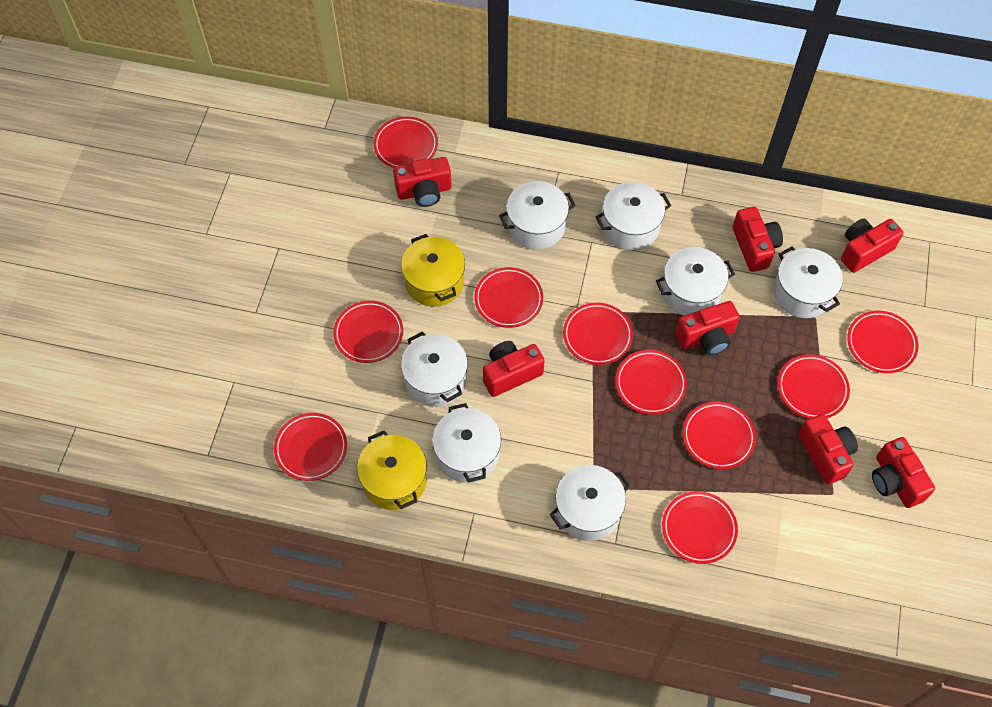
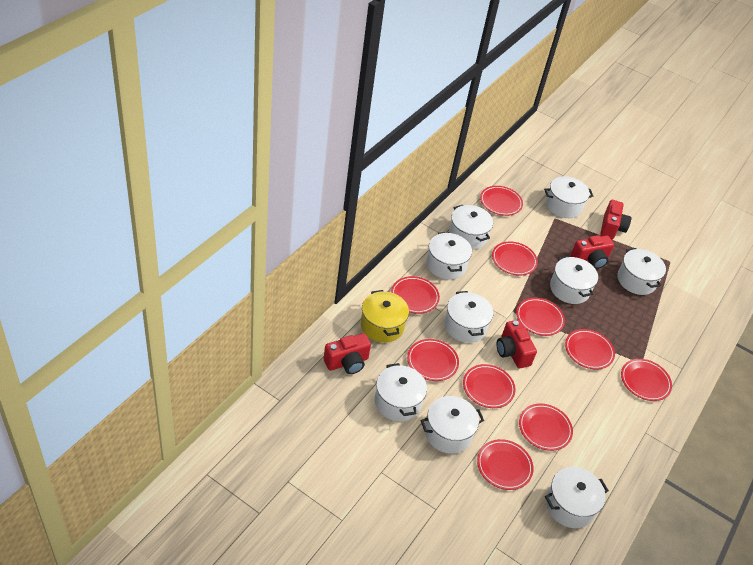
red camera: [393,157,452,207] [483,341,545,397] [675,301,740,355] [733,207,783,272] [798,414,858,485] [841,218,903,273] [872,437,935,508] = 7 -> [324,333,371,374] [496,320,537,368] [571,235,614,269] [600,200,631,240] = 4
white pot: [401,332,468,406] [432,403,501,483] [499,181,576,250] [550,465,631,541] [595,182,671,250] [656,247,735,316] [773,246,843,318] = 7 -> [375,363,427,421] [421,396,484,454] [426,232,472,280] [444,291,493,343] [449,205,493,250] [544,176,593,218] [545,467,609,528] [550,256,598,304] [618,248,666,295] = 9
yellow pot: [357,431,427,510] [401,234,465,307] = 2 -> [361,290,409,343] = 1

